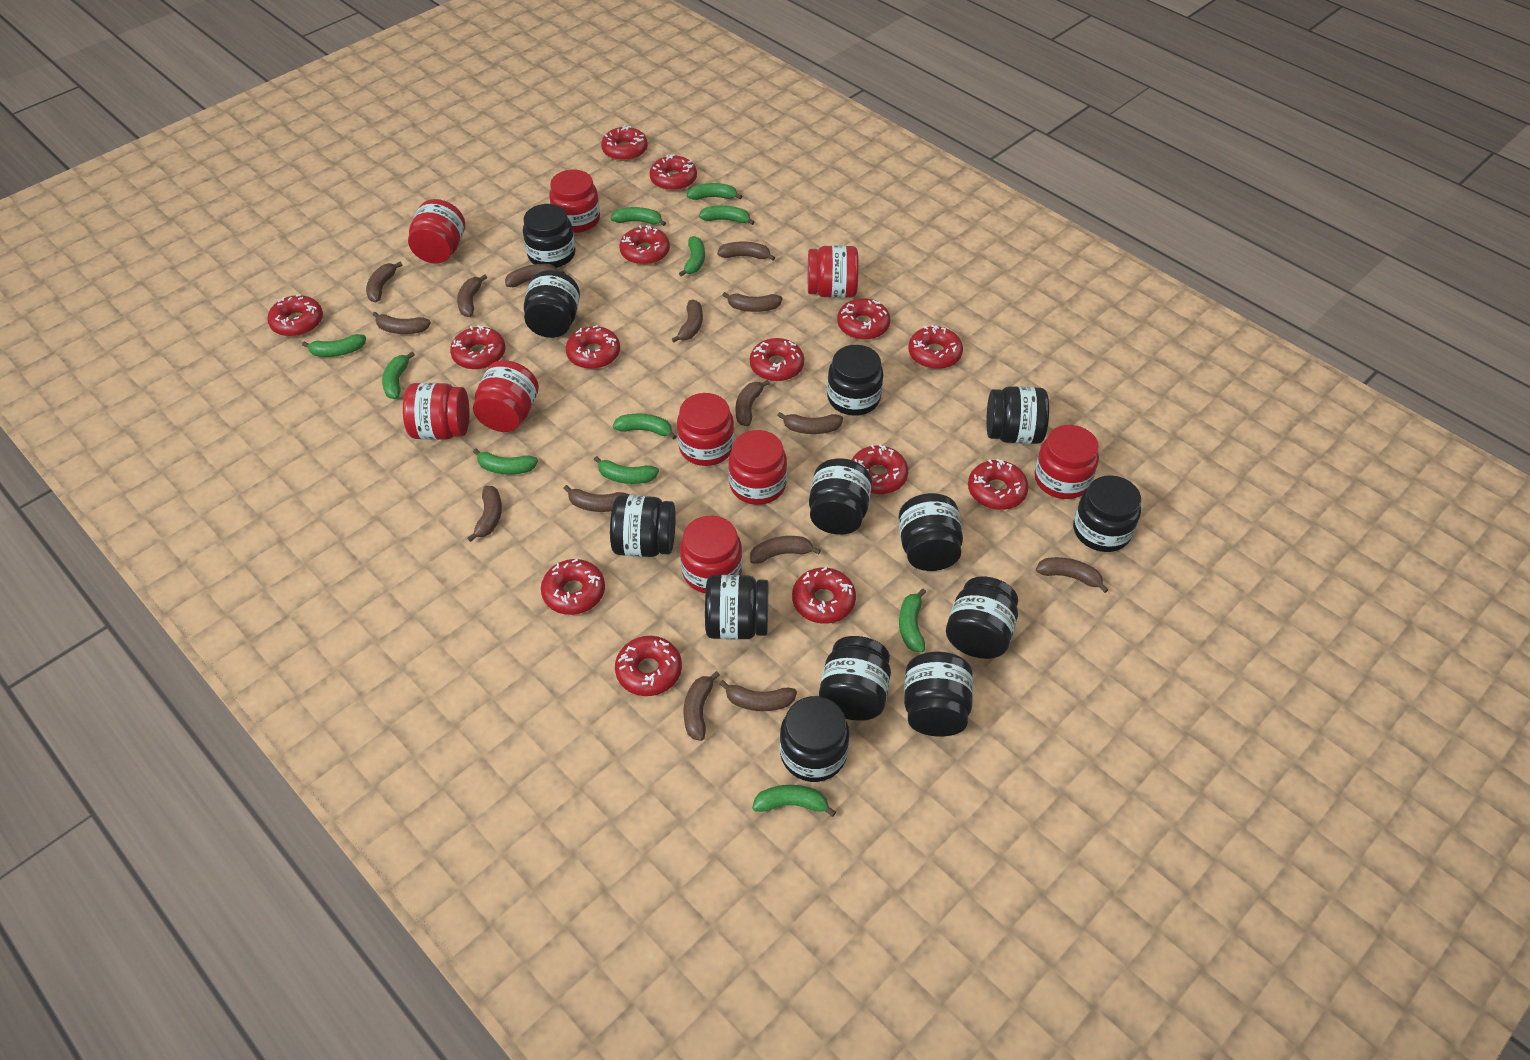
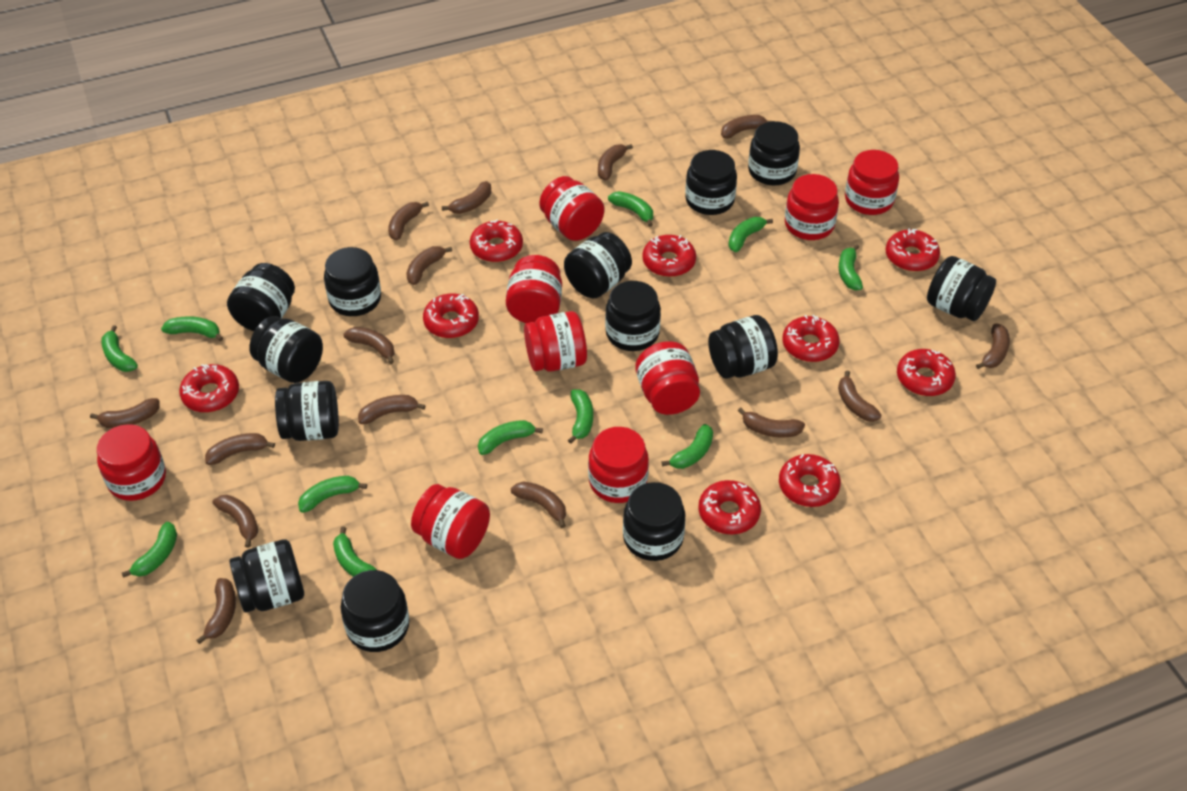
red donut: [267,294,323,337] [450,325,506,370] [541,559,605,615] [566,325,620,369] [601,125,648,161] [615,636,682,696] [619,225,670,265] [650,154,697,191] [750,338,804,381] [792,567,856,624] [837,298,891,340] [852,444,908,494] [908,325,963,369] [968,459,1028,510] = 14 -> [179,364,239,412] [423,294,479,338] [470,220,523,262] [642,235,696,277] [698,480,761,534] [779,454,841,507] [782,315,839,362] [886,228,940,272] [897,349,956,396] = 9

